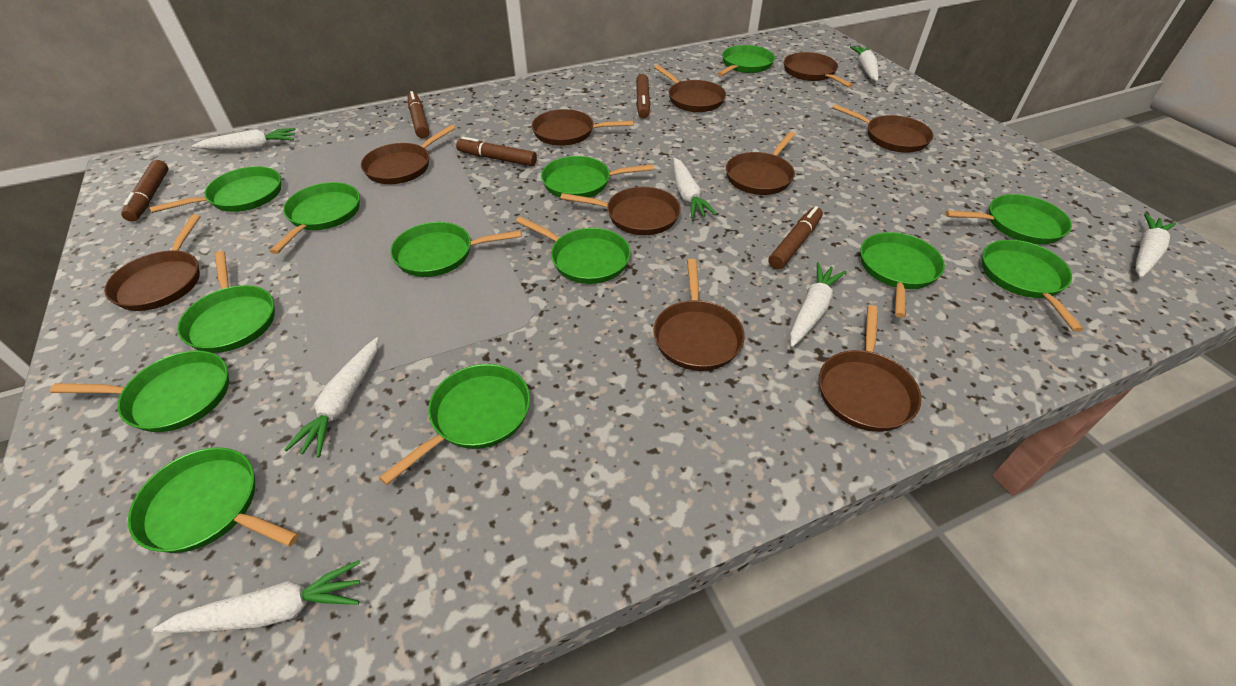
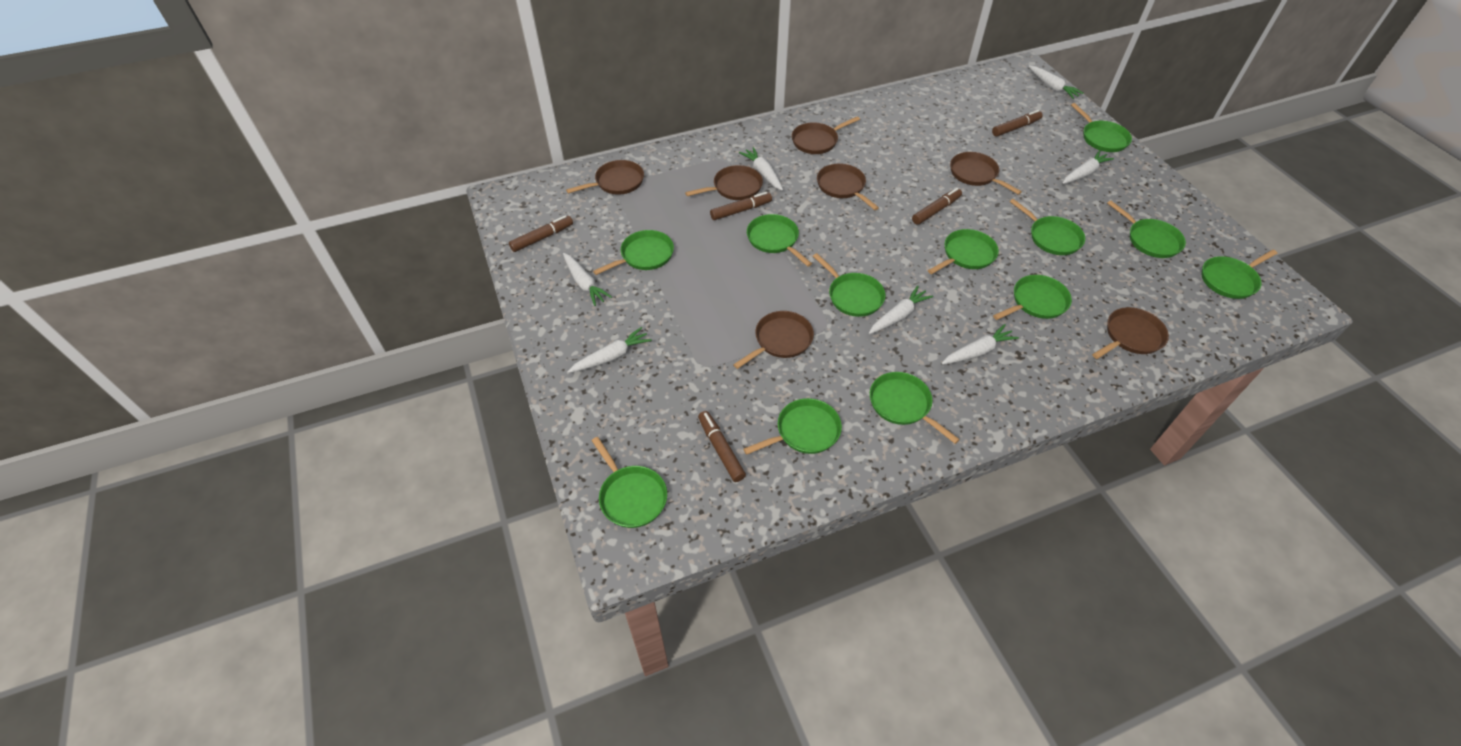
brown pan: [104,214,200,311] [361,125,456,184] [532,109,634,146] [560,187,681,235] [653,259,745,371] [654,65,726,112] [726,132,795,195] [784,52,853,88] [819,305,922,432] [832,104,934,153] = 10 -> [566,160,644,195] [685,165,763,200] [733,311,814,369] [792,116,860,154] [817,163,879,210] [950,152,1022,195] [1092,307,1169,359] = 7
green pan: [50,351,229,432] [128,447,299,553] [150,166,281,213] [177,251,275,353] [270,182,360,254] [379,364,530,485] [390,222,522,277] [516,216,631,284] [541,156,654,198] [717,45,775,76] [860,232,945,318] [945,194,1072,244] [982,240,1084,332] = 13 -> [592,437,667,528] [593,230,674,275] [743,398,842,455] [747,214,812,267] [813,253,885,317] [870,372,960,444] [928,229,999,274] [993,275,1072,320] [1010,199,1085,255] [1071,103,1132,152] [1107,200,1186,258] [1202,250,1278,299] = 12

